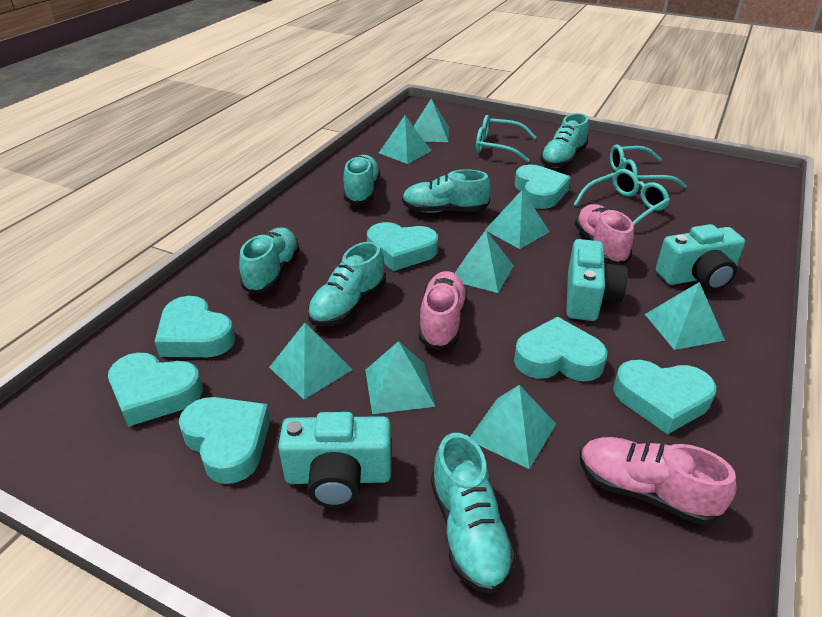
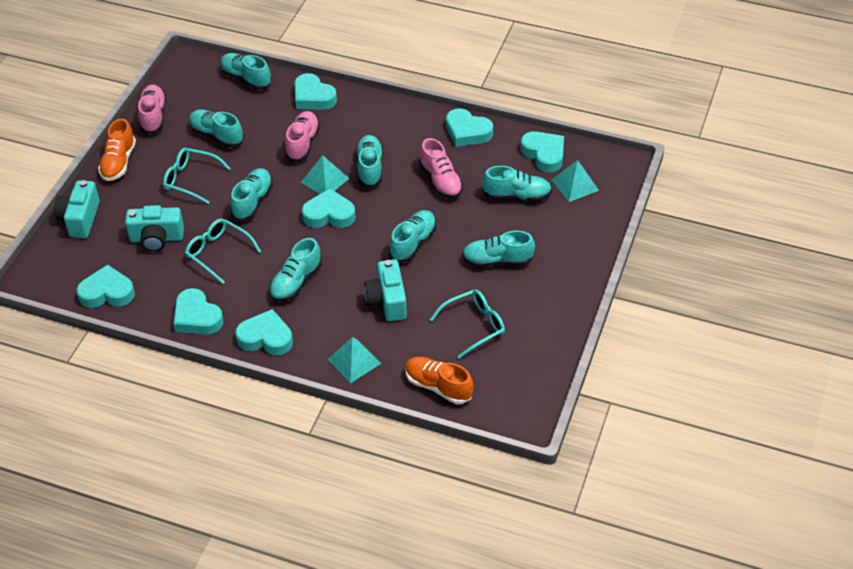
orange shoe: none = 0 -> [98,119,136,181] [405,357,474,404] = 2
turquoise pyramid: [269,323,353,399] [365,341,435,414] [379,116,432,164] [414,99,449,142] [455,230,514,293] [470,385,556,469] [485,190,550,249] [645,282,725,350] = 8 -> [301,155,349,194] [328,337,381,383] [552,160,599,202] = 3
turquoise shoe: [239,227,300,294] [308,241,386,327] [343,155,380,205] [402,169,491,213] [431,433,516,594] [540,113,589,168] = 6 -> [189,109,244,147] [220,53,272,90] [230,168,273,221] [269,238,322,302] [356,135,383,188] [389,210,436,262] [462,230,535,267] [482,166,552,201] = 8

